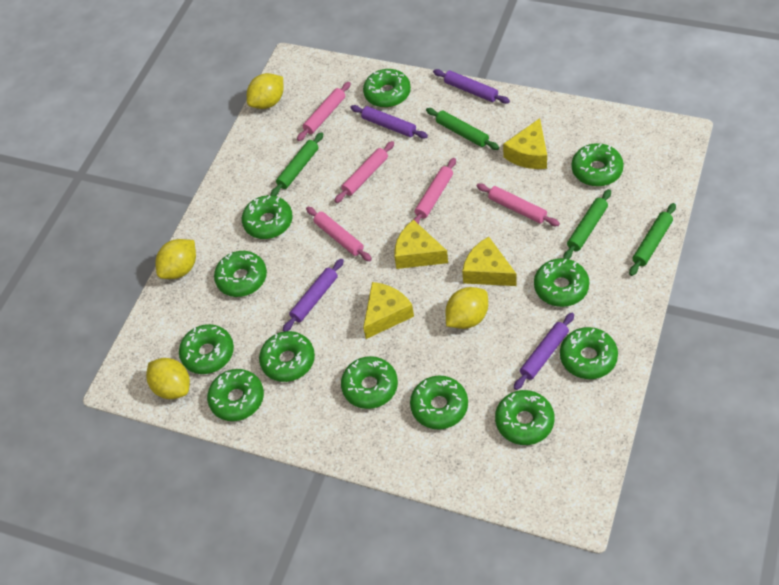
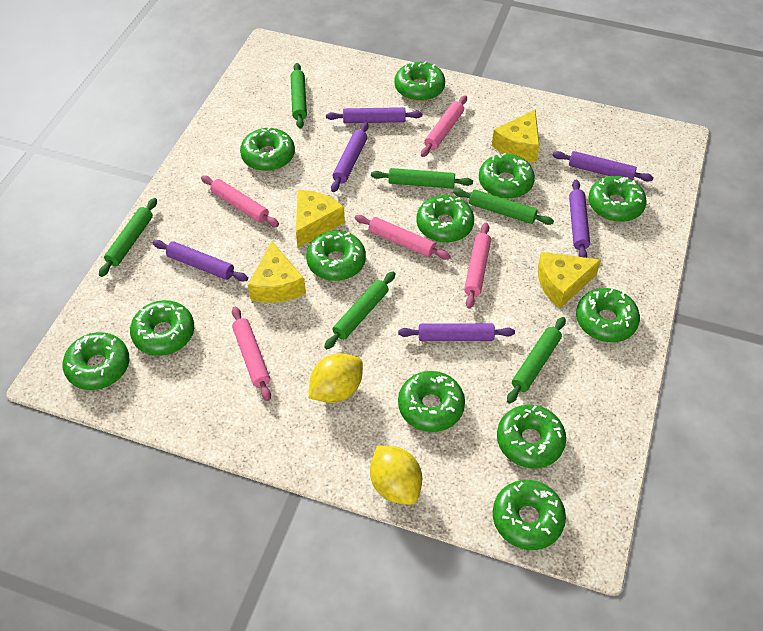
green rolling pin: [271,132,323,196] [426,108,499,150] [564,189,611,259] [629,203,676,276] = 4 -> [99,198,157,277] [291,63,307,129] [324,271,396,349] [371,168,473,189] [453,189,554,225] [507,317,566,404] = 6
purple rolling pin: [283,259,344,332] [350,105,428,139] [433,69,510,104] [514,313,574,390] = 4 -> [153,240,248,282] [326,107,423,123] [331,122,368,192] [398,323,515,341] [553,151,654,182] [569,180,590,258] = 6
yellow lemon: [146,358,190,399] [156,239,196,279] [247,73,283,109] [446,287,488,329] = 4 -> [309,353,363,403] [370,446,422,505] = 2

